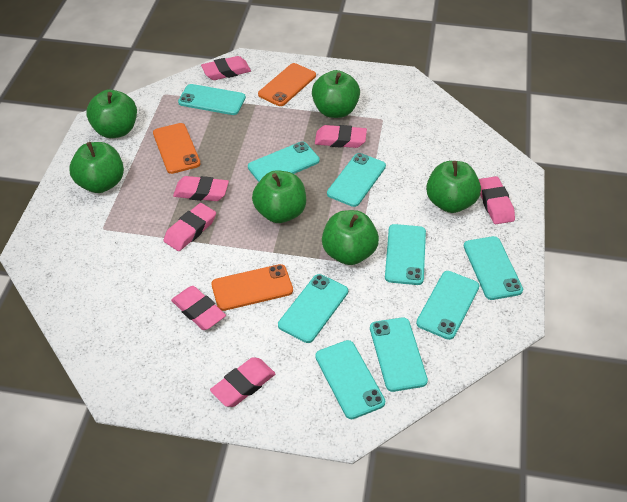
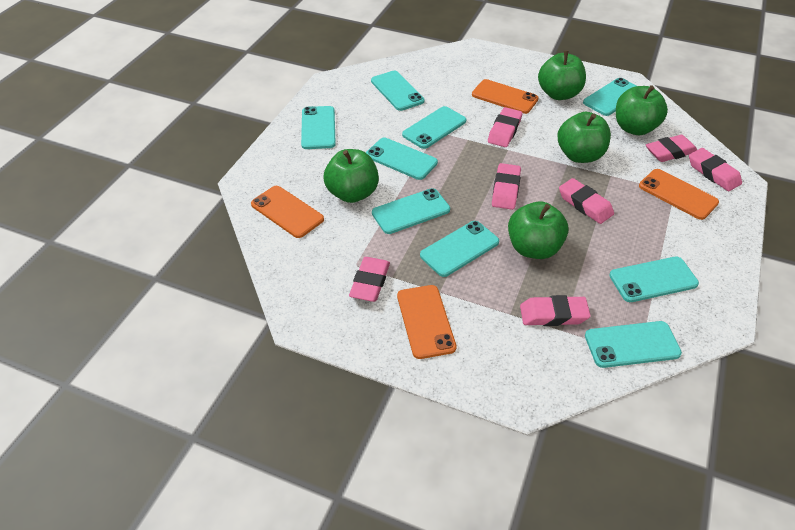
green apple: [69,142,124,193] [86,90,137,138] [252,170,306,223] [312,70,360,118] [322,210,379,265] [426,161,481,213] = 6 -> [324,149,379,203] [508,201,569,259] [538,50,586,100] [558,112,611,163] [616,85,668,135] = 5
orange phone: [153,123,201,174] [212,264,293,311] [258,63,316,106] = 3 -> [251,186,324,238] [397,285,457,359] [472,79,539,114] [639,169,719,220] = 4

